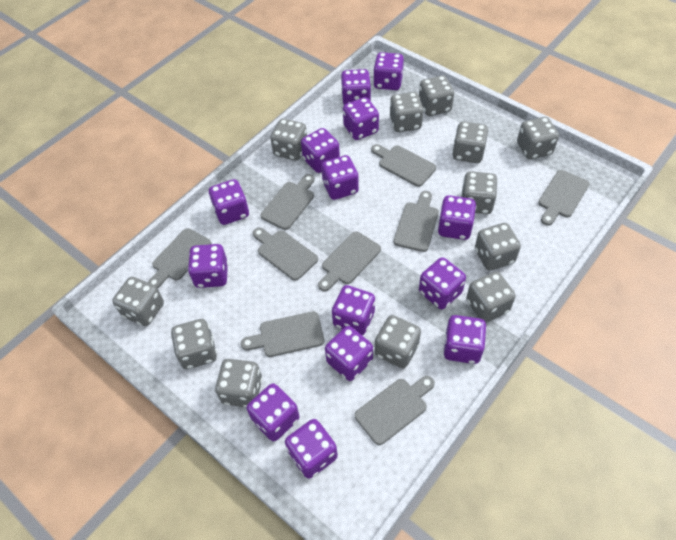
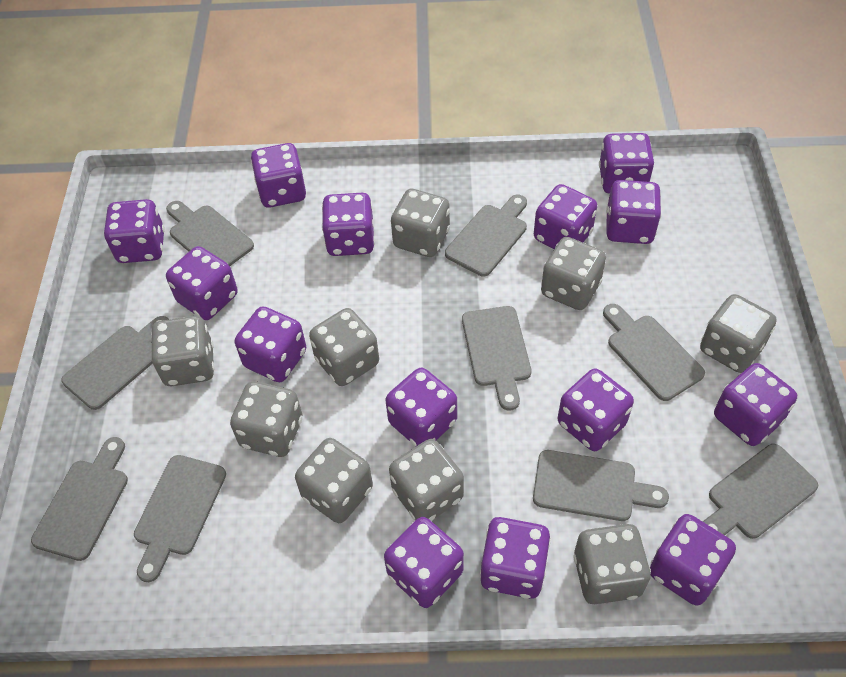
grey dice: [112,277,164,326] [171,319,217,369] [215,359,262,408] [270,119,307,161] [375,315,421,368] [390,92,424,132] [419,75,454,116] [452,121,488,163] [462,171,498,214] [466,271,516,323] [475,223,521,271] [517,117,559,160] = 12 -> [151,316,214,386] [230,381,302,457] [295,438,373,523] [309,308,379,386] [389,439,464,521] [391,189,450,257] [541,237,606,310] [574,524,651,604] [700,294,776,373] = 9

